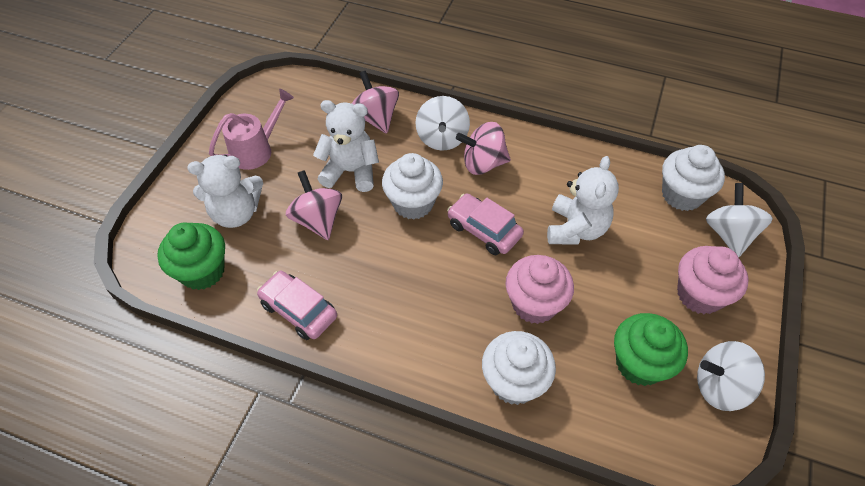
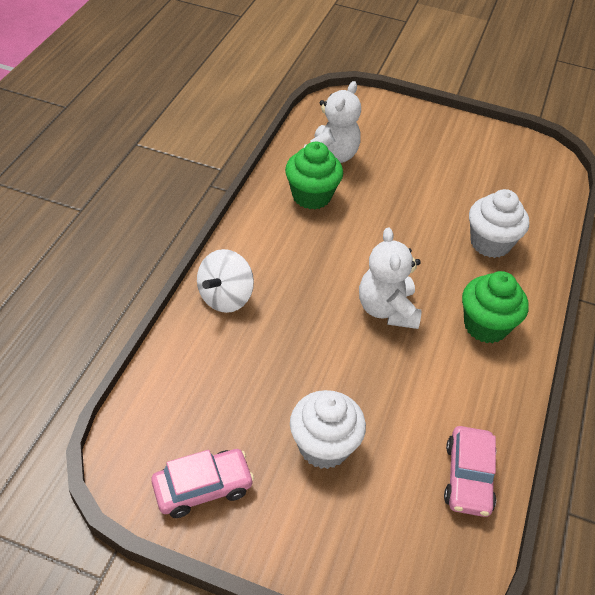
pink cupcake: [506,255,574,324] [677,246,749,314] = 2 -> none = 0
pink spinning top: [286,170,342,240] [352,71,399,134] [456,122,511,175] = 3 -> none = 0
pink watering can: [209,89,294,170] = 1 -> none = 0
white cupcake: [382,153,443,220] [482,331,556,405] [662,145,725,211] = 3 -> [290,390,366,469] [469,189,529,258] = 2
white spinning top: [415,96,470,151] [697,341,765,411] [706,183,773,257] = 3 -> [197,249,254,313] = 1
white teddy bear: [187,155,263,228] [313,100,379,192] [547,156,619,245] = 3 -> [304,81,361,163] [359,227,422,329] = 2

